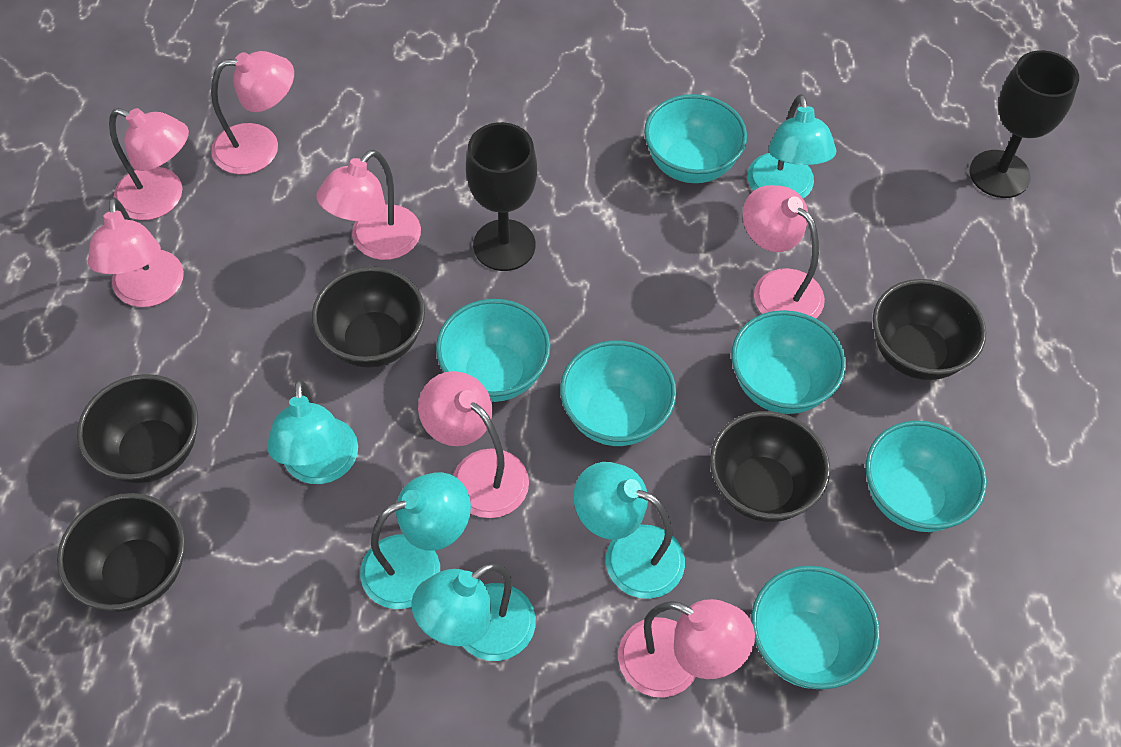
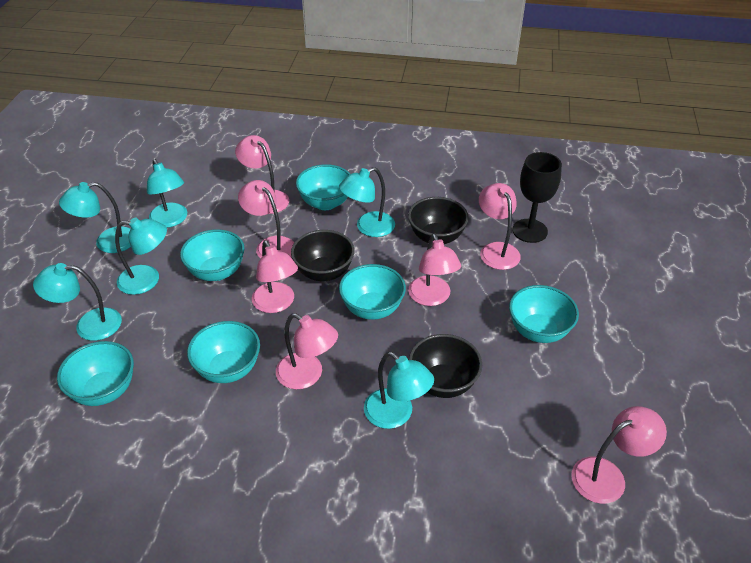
black bowl: [57,493,185,612] [77,374,198,483] [312,266,425,368] [710,411,830,522] [873,279,986,380] = 5 -> [291,230,355,281] [408,197,469,244] [409,334,482,398] = 3
black goblet: [466,122,537,271] [970,50,1079,198] = 2 -> [512,152,562,243] = 1
turquoise lamp: [267,379,358,484] [360,472,471,609] [411,563,536,661] [573,462,685,599] [748,94,836,199] = 5 -> [33,263,122,341] [59,182,131,253] [115,217,167,295] [147,159,187,228] [339,167,395,237] [364,352,434,429] = 6

